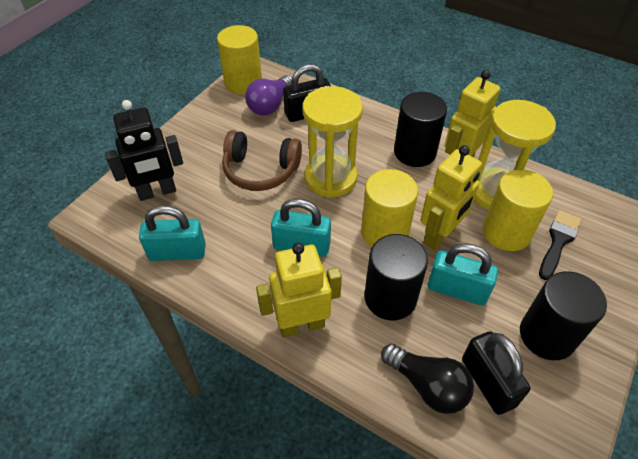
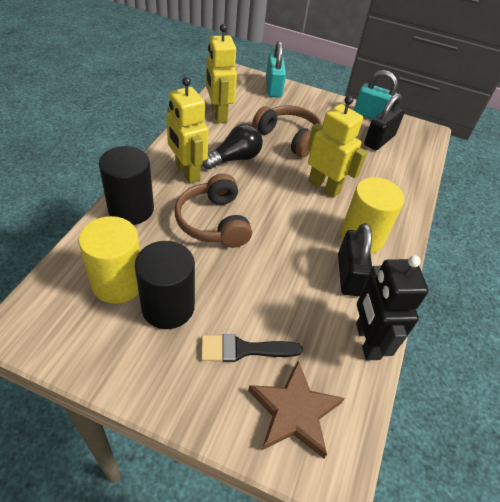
black cylinder: [365,234,428,320] [394,92,447,167] [520,271,607,360] = 3 -> [99,146,154,225] [135,241,195,329] = 2
brown headphones: [222,130,302,191] = 1 -> [175,174,252,248] [252,105,322,158] = 2
brown star: none = 0 -> [248,361,344,458] = 1
purple light bulb: [245,75,292,115] = 1 -> none = 0
turquoise padlock: [139,205,206,261] [271,199,331,257] [428,243,498,305] = 3 -> [266,41,286,98] [354,70,398,119] = 2
yellow cylinder: [217,25,262,94] [361,169,418,247] [483,169,553,251] = 3 -> [79,216,140,304] [340,177,404,254] = 2
yellow hourglass: [303,86,363,198] [474,100,556,210] = 2 -> none = 0

